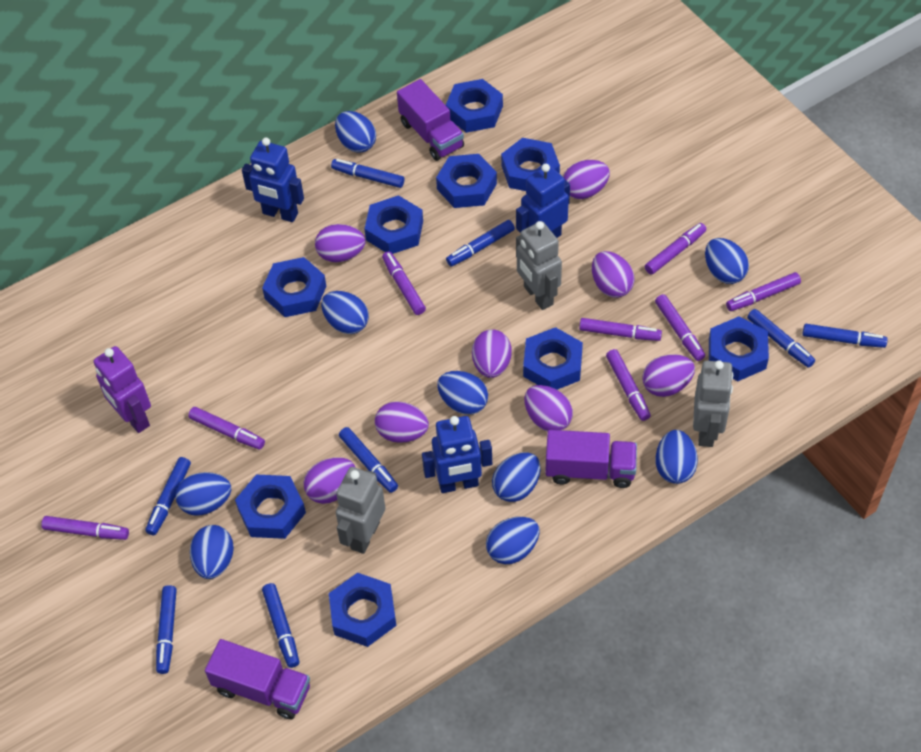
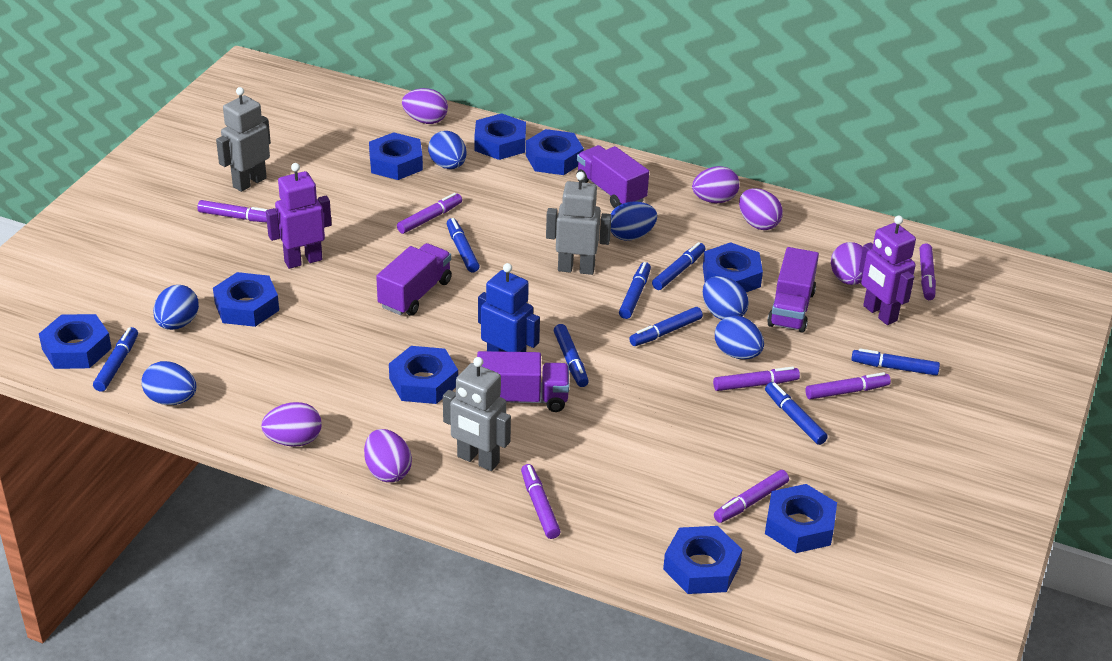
blue egg: [175,472,231,516] [190,525,234,579] [321,291,369,334] [335,111,376,153] [437,371,488,415] [486,517,540,564] [492,452,540,502] [656,430,698,484] [705,238,749,284] = 9 -> [141,361,197,405] [153,285,199,330] [428,131,467,169] [611,201,657,241] [703,276,749,320] [715,315,764,359] = 6
blue robot: [242,138,304,222] [422,416,492,493] [516,164,570,238] = 3 -> [478,263,540,352] = 1
purple egg: [303,457,356,504] [315,224,365,262] [375,402,429,443] [472,329,512,378] [524,385,573,431] [563,160,610,199] [592,251,635,298] [642,354,695,397] = 8 -> [261,402,322,447] [364,429,412,482] [402,88,448,124] [692,166,739,203] [739,188,783,230] [831,242,863,285] = 6
purple marker: [41,516,129,540] [188,407,265,450] [382,251,426,315] [579,318,662,341] [606,349,651,421] [645,223,706,275] [655,294,705,361] [726,272,801,311] = 8 -> [197,200,268,222] [397,193,462,234] [521,464,561,539] [713,367,800,391] [714,470,789,523] [805,372,891,400] [919,243,936,300] = 7
purple robot: [93,346,151,433] = 1 -> [266,163,332,269] [859,216,916,325] = 2
purple truck: [205,639,310,719] [397,79,464,161] [545,430,637,488] = 3 -> [376,243,452,316] [477,351,569,412] [577,145,649,208] [767,247,819,333] = 4

